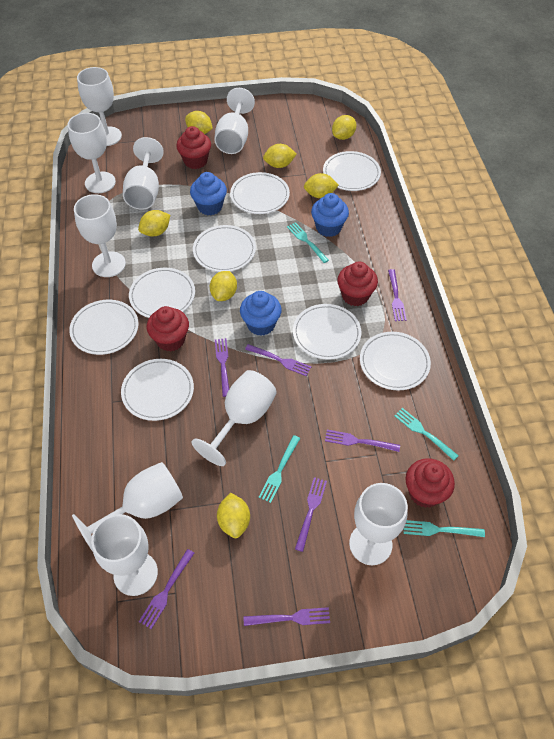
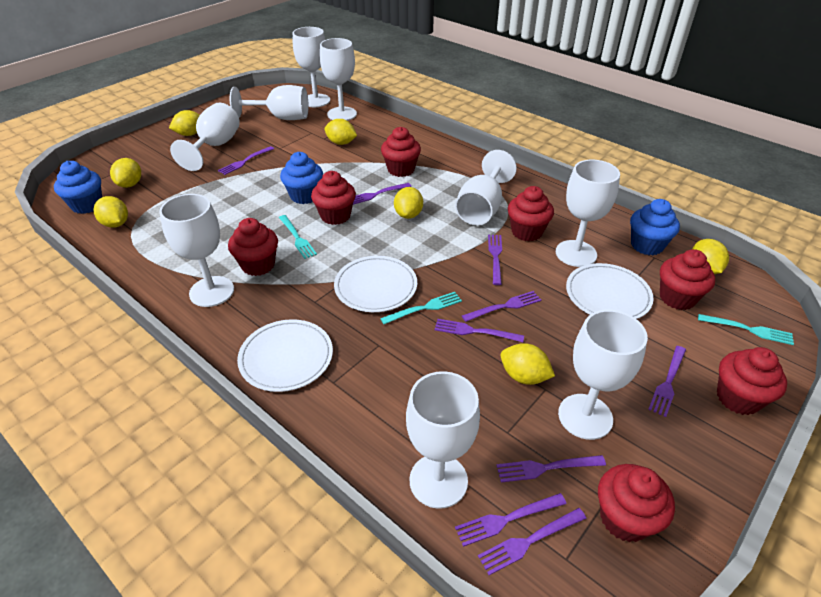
purple fork: [139,549,194,629] [215,338,229,397] [243,607,330,626] [245,344,311,376] [295,477,327,552] [325,430,400,452] [388,269,407,321] = 7 -> [218,146,274,175] [353,183,411,205] [435,319,524,342] [455,493,566,547] [462,291,541,322] [478,508,587,575] [488,235,502,285] [496,455,606,482] [648,346,686,417] = 9
red cupcake: [147,306,189,352] [176,126,211,169] [337,262,378,306] [406,458,455,508] = 4 -> [228,218,278,276] [311,171,356,225] [381,127,421,177] [508,186,554,241] [598,464,675,542] [660,249,715,310] [717,347,787,415] = 7
turquoise fork: [259,435,300,503] [287,222,329,263] [394,408,459,461] [404,520,485,537] = 4 -> [279,215,317,259] [380,292,462,324] [698,314,794,345] = 3
white plate: [69,300,139,355] [121,359,194,421] [129,268,195,318] [193,225,256,272] [230,172,290,214] [293,304,361,360] [323,151,381,191] [360,332,431,391] = 8 -> [237,319,333,392] [334,256,417,312] [566,263,654,319] = 3

